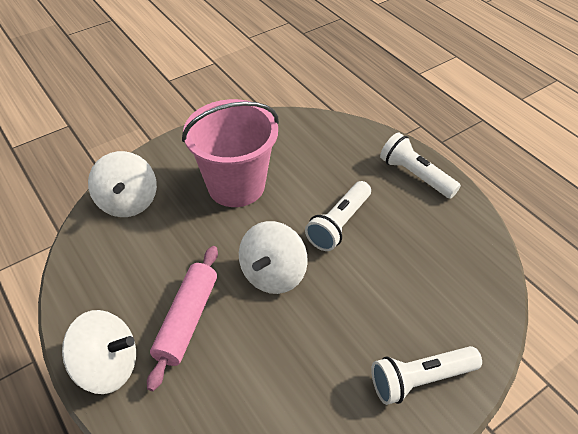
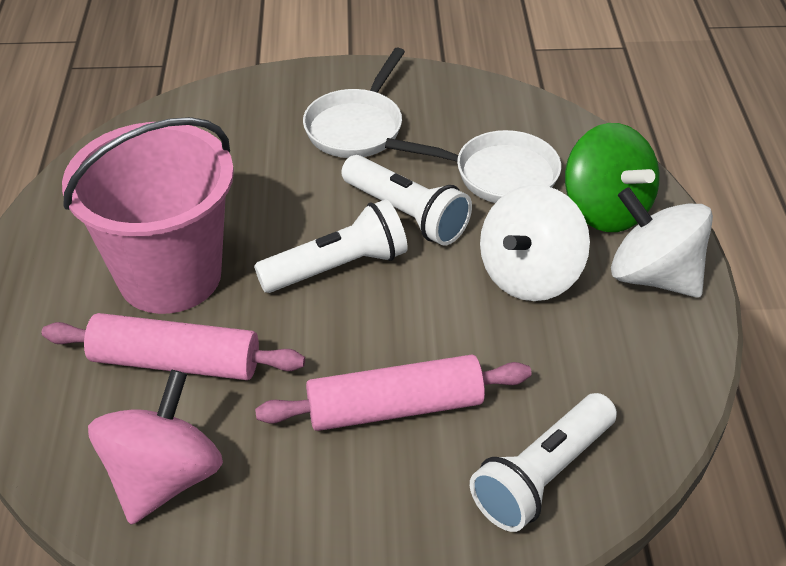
green spinning top: none = 0 -> [565,123,660,232] = 1
pink rolling pin: [147,246,218,391] = 1 -> [42,313,305,380] [255,354,531,431] = 2
pink spinning top: none = 0 -> [88,370,223,525] = 1
white pan: none = 0 -> [303,48,405,158] [385,130,561,203] = 2
white spinning top: [62,310,136,394] [88,151,157,217] [239,221,308,294] = 3 -> [480,185,590,301] [611,187,713,298] = 2

